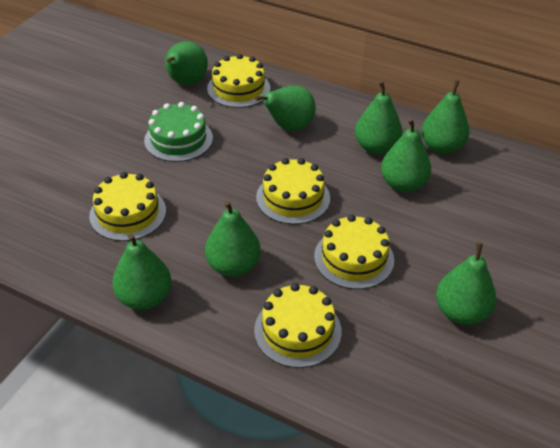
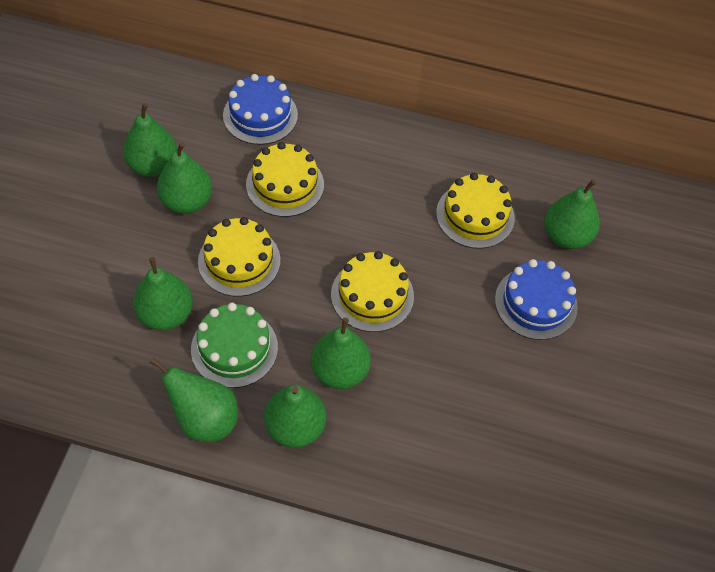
blue cake: none = 0 -> [223,74,298,145] [495,259,578,340] = 2
green pear: [112,233,171,310] [165,41,208,85] [205,200,261,277] [255,85,316,131] [355,81,402,155] [381,118,431,193] [421,80,470,154] [436,242,496,325] = 8 -> [123,103,177,177] [133,257,193,330] [150,357,238,442] [157,142,212,214] [264,385,326,448] [311,318,371,389] [544,179,600,249] = 7
yellow cake: [89,172,166,241] [207,54,270,108] [254,283,342,368] [256,158,330,225] [314,215,394,289] = 5 -> [198,217,280,297] [246,142,324,217] [331,251,414,332] [436,173,515,249] = 4

